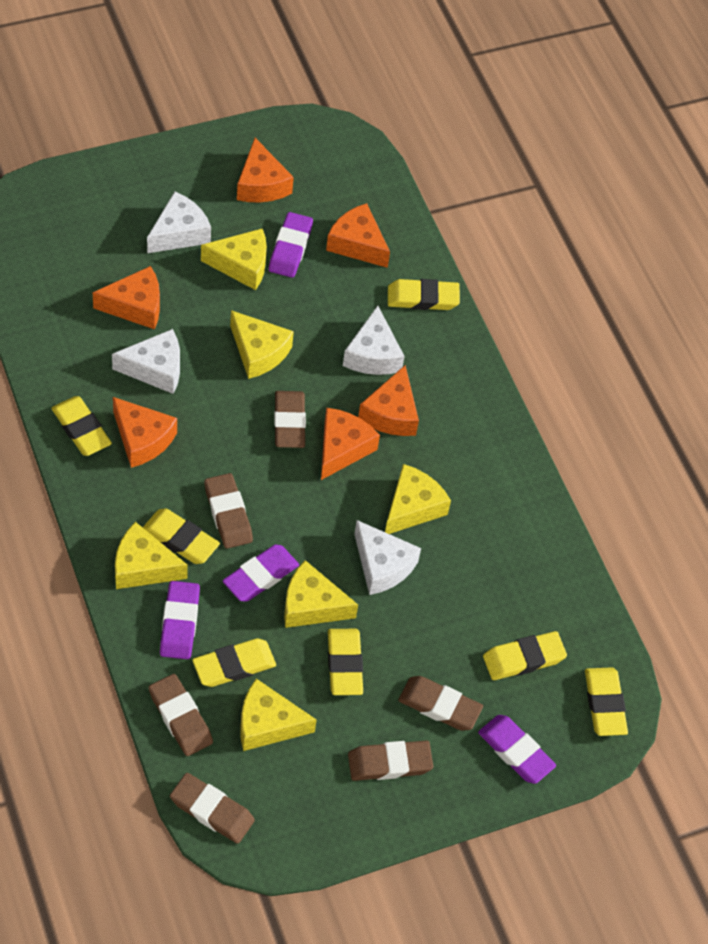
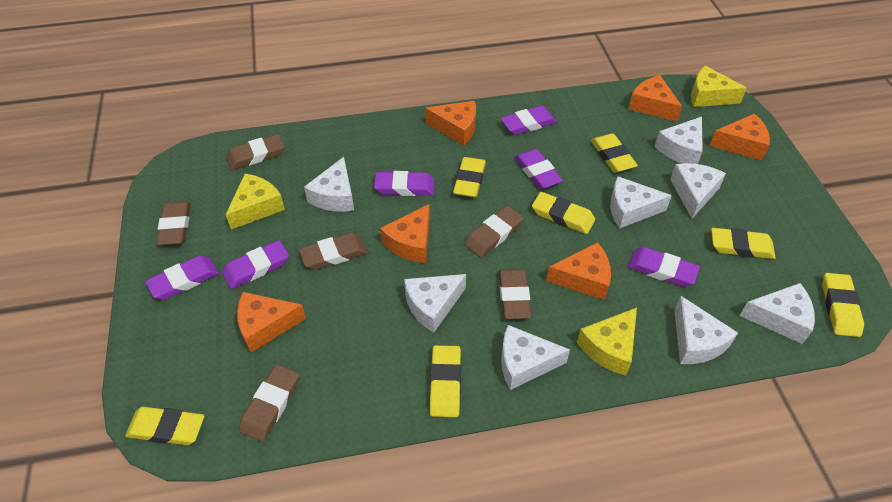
purple eraser: [160,581,200,659] [223,544,299,602] [269,212,313,278] [478,715,556,784] = 4 -> [145,255,219,300] [222,240,289,289] [374,171,435,196] [501,106,557,135] [514,149,563,189] [628,247,700,287] = 6
white cheese: [112,329,180,394] [147,192,211,253] [343,306,405,375] [354,520,421,595] = 4 -> [304,157,354,212] [404,274,466,333] [501,325,570,390] [610,176,672,228] [654,117,703,164] [670,163,726,219] [674,296,738,364] [739,283,815,344] = 8
yellow cheese: [115,522,188,589] [201,229,267,290] [230,310,294,379] [241,679,317,751] [284,560,358,628] [385,464,451,534] = 6 -> [226,174,285,230] [577,308,637,376] [691,66,747,107] = 3

